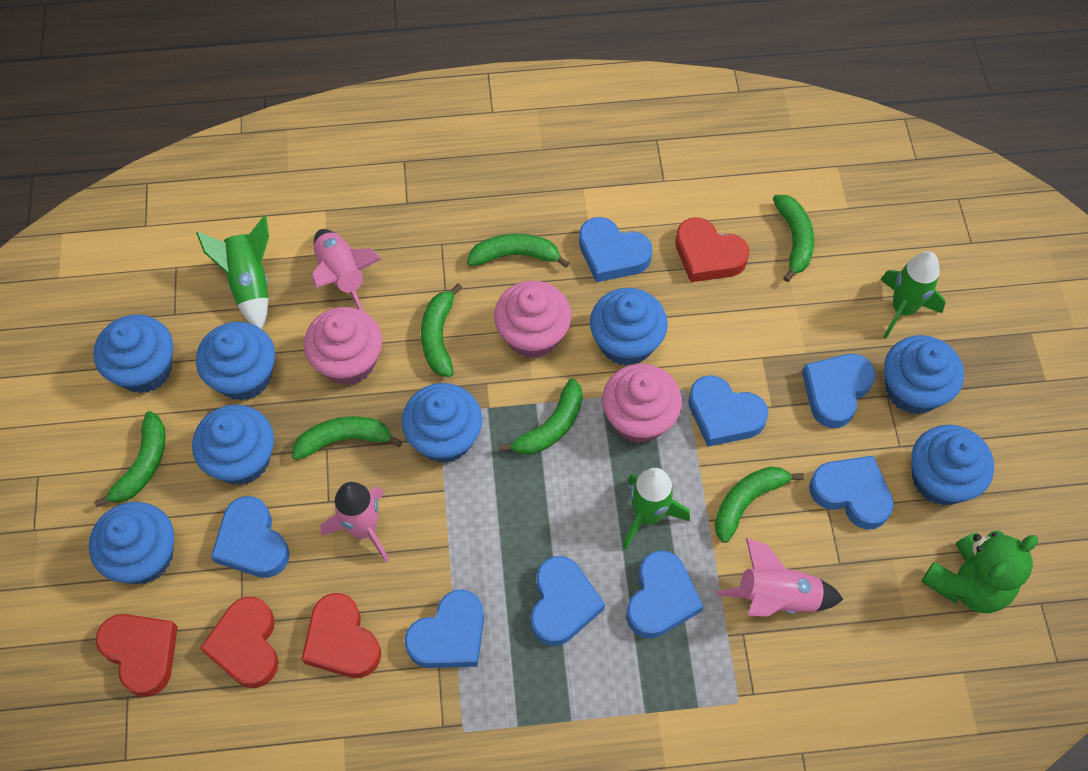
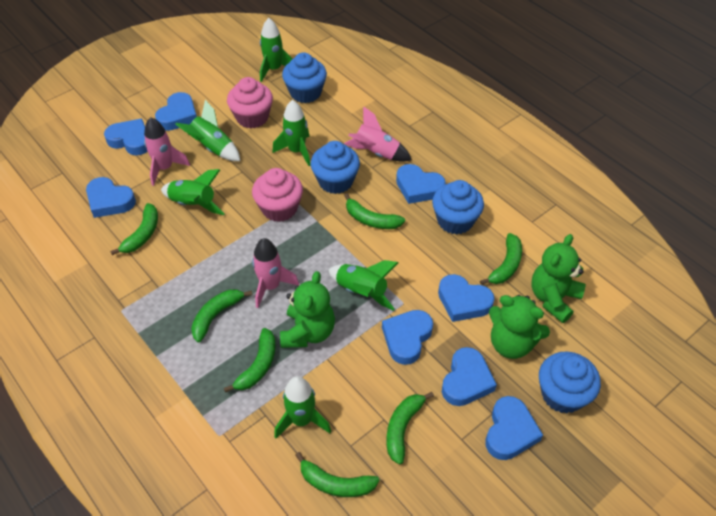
blue cupcake: [89,502,174,584] [93,315,173,393] [192,405,274,485] [196,322,275,401] [401,383,482,463] [590,288,668,366] [884,335,964,415] [911,425,994,506] = 8 -> [282,52,327,103] [311,141,360,194] [432,180,484,234] [539,352,601,414] = 4
green rocket: [196,215,269,329] [623,468,690,550] [880,251,945,339] = 3 -> [161,169,225,215] [175,100,240,161] [260,18,293,82] [272,100,311,166] [274,376,331,438] [328,260,398,311] = 6
green teddy bear: [921,530,1038,613] = 1 -> [280,271,335,348] [489,295,550,359] [531,234,586,323] = 3
pink cupcake: [304,307,382,385] [494,281,571,358] [602,364,682,443] = 3 -> [227,77,273,128] [252,168,303,222] = 2
red heart: [96,614,178,697] [200,597,279,688] [302,593,381,678] [675,217,749,282] = 4 -> none = 0

